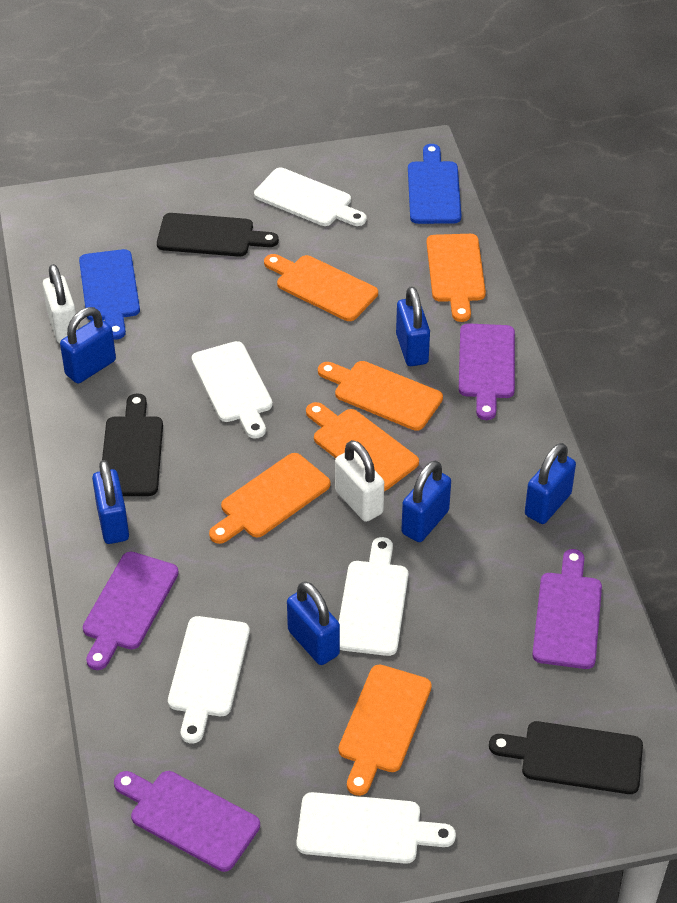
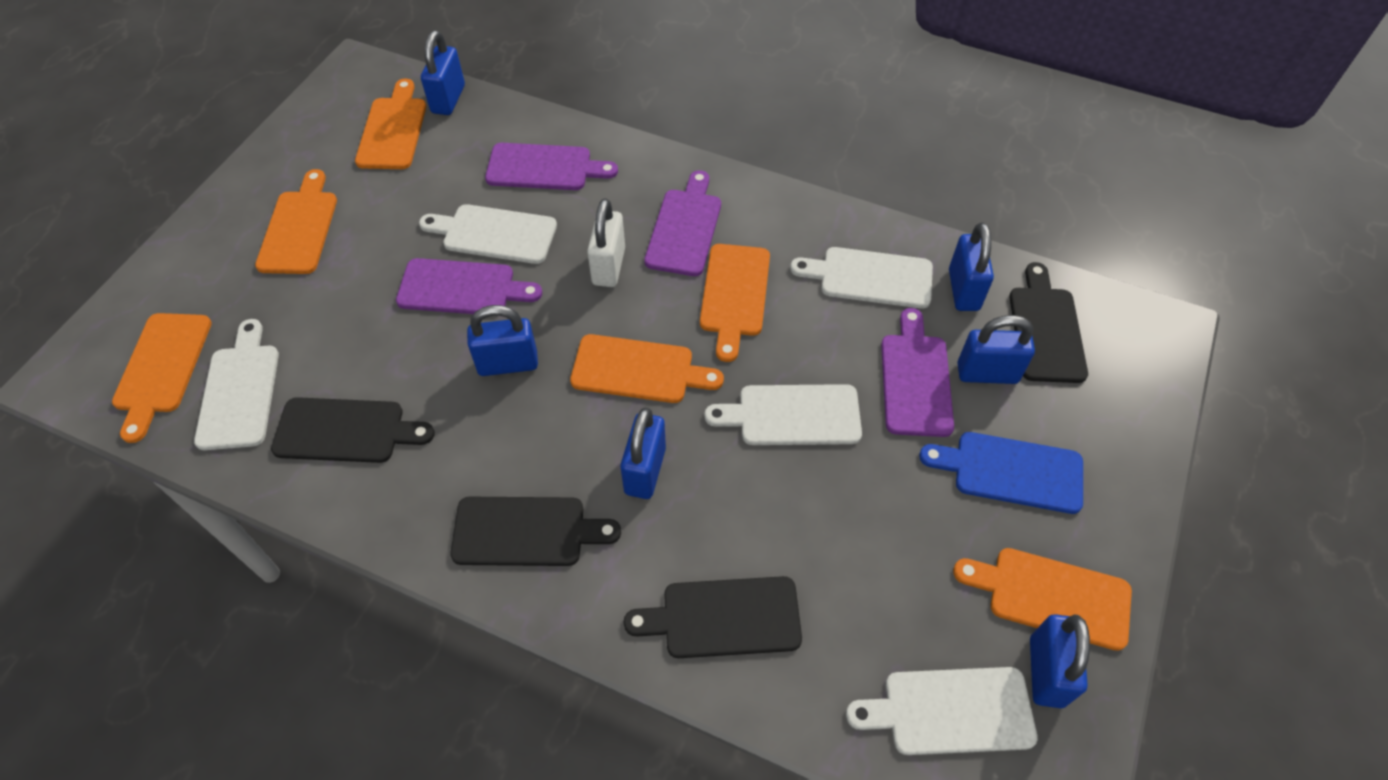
black cutting board: [102,393,163,496] [157,213,279,257] [489,721,643,794] = 3 -> [271,397,435,463] [450,497,621,566] [624,576,802,658] [1009,262,1088,383] = 4
blue cutting board: [79,249,140,340] [408,144,461,224] = 2 -> [919,432,1083,514] = 1
white padlock: [43,264,78,343] [335,440,384,522] = 2 -> [587,198,625,287] = 1

